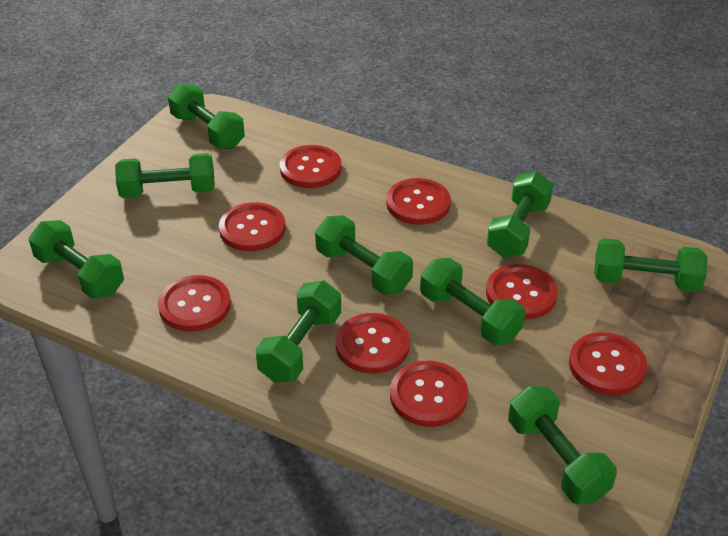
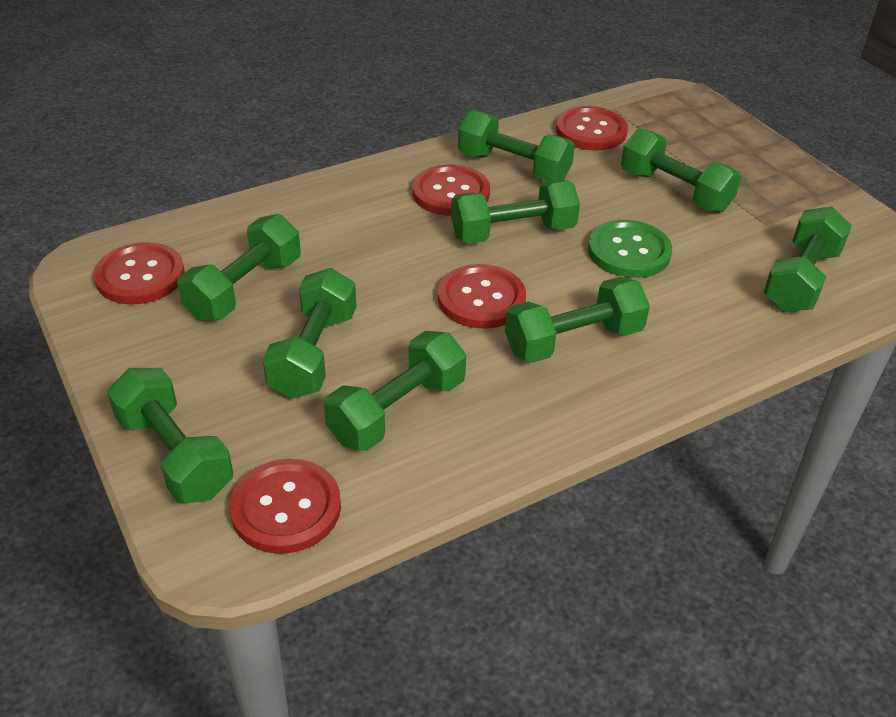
green button: none = 0 -> [588,220,672,278] = 1
red button: [158,275,231,332] [219,202,286,251] [280,145,342,188] [336,313,410,374] [386,178,451,225] [390,361,468,427] [486,264,558,319] [569,332,647,395] = 8 -> [93,242,185,305] [230,459,341,554] [412,165,490,216] [438,264,526,329] [556,106,628,150] = 5

